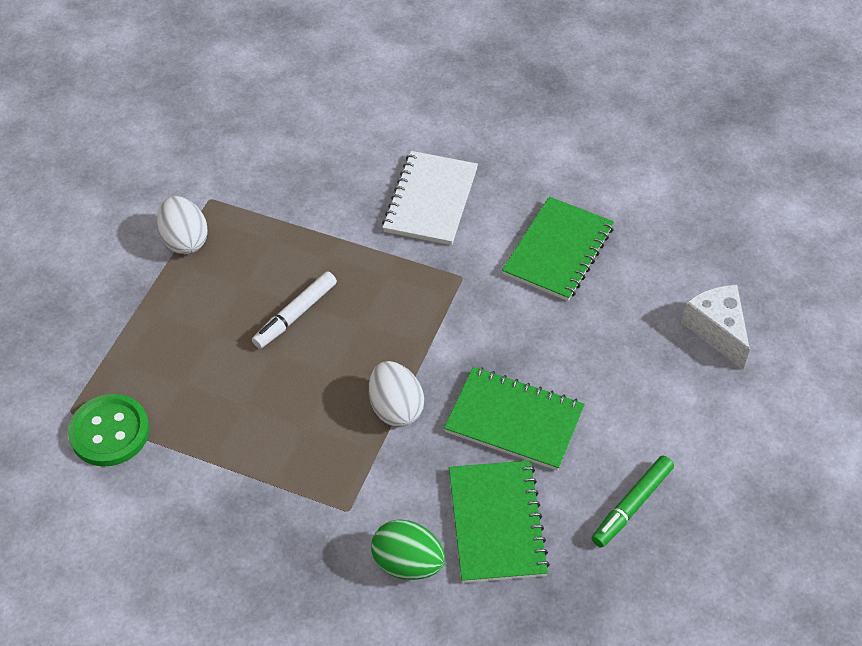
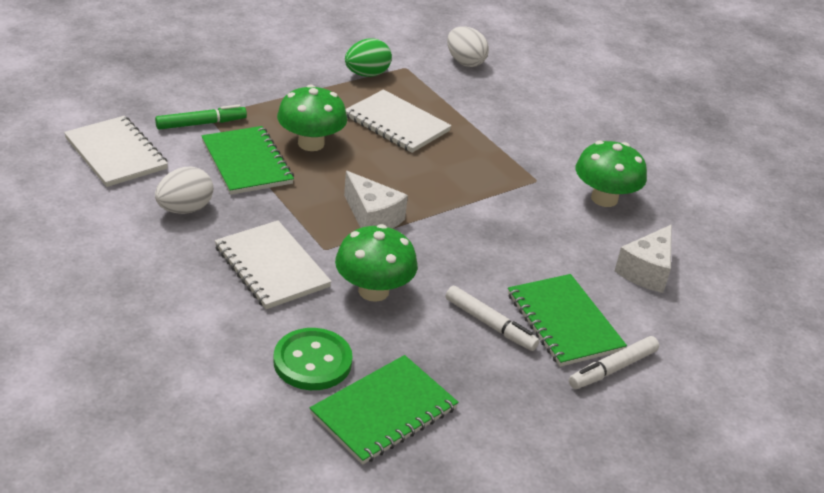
green mushroom: none = 0 -> [277,85,347,151] [335,224,418,302] [576,141,647,207] = 3
white cheese: [681,285,750,369] = 1 -> [344,171,408,229] [615,225,672,293] = 2
white marker: [252,271,337,349] = 1 -> [445,286,539,351] [569,336,659,389] = 2
white notebook: [382,151,478,245] = 1 -> [64,116,168,187] [215,220,332,309] [346,89,452,153] = 3

